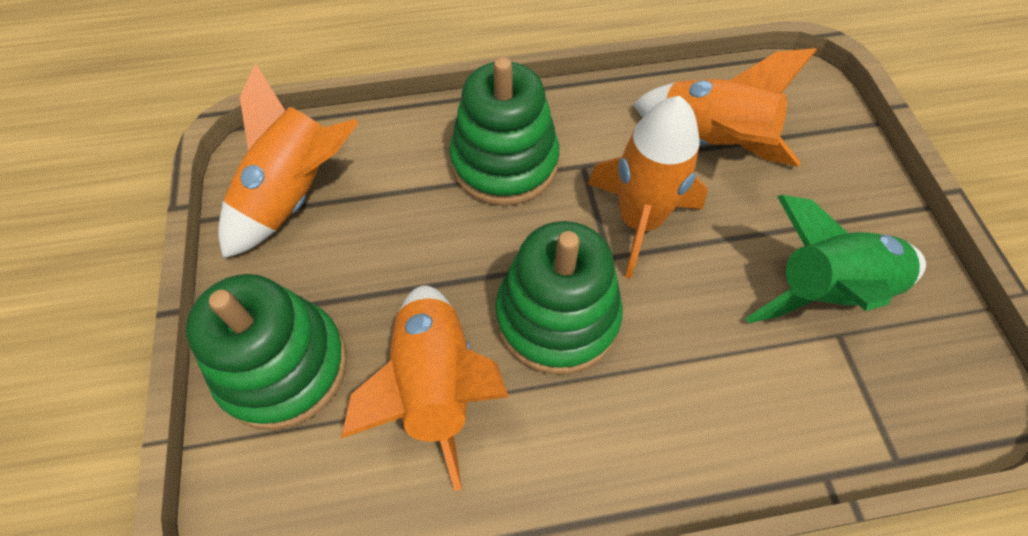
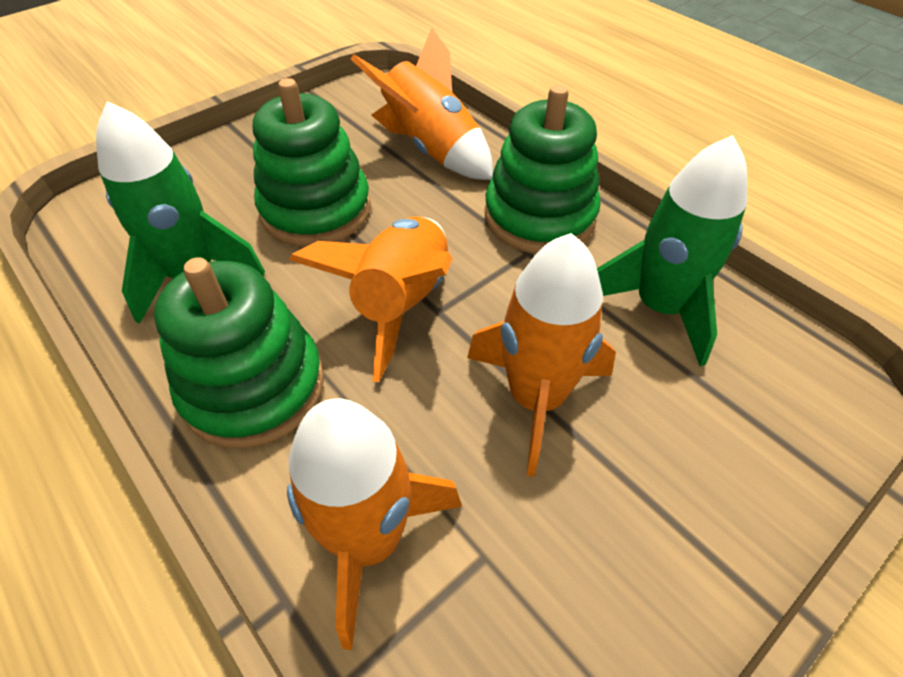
green rocket: [746,195,926,323] = 1 -> [96,101,265,324] [597,135,747,366] = 2

